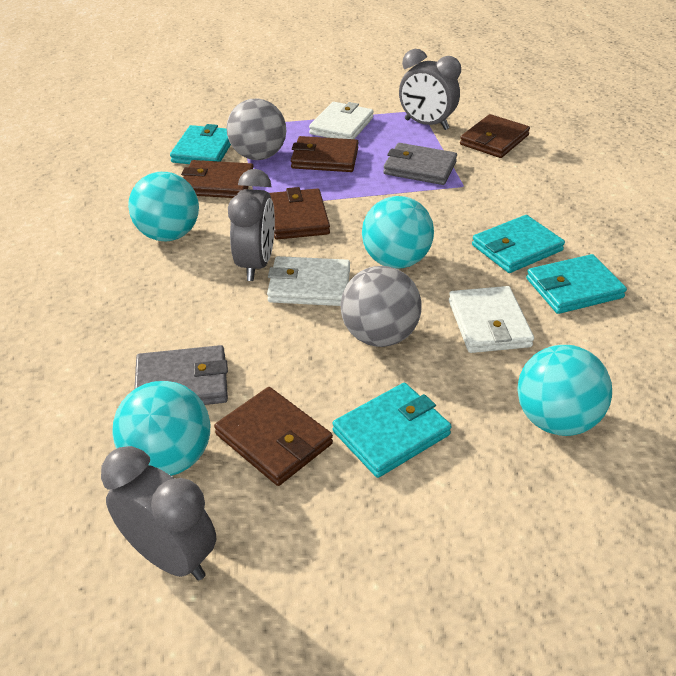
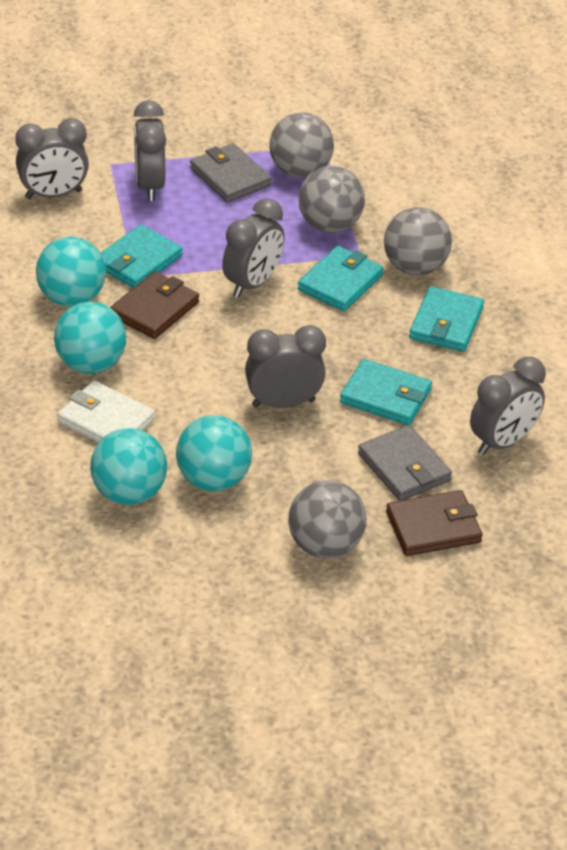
brown wallet: [181,160,254,198] [214,387,333,486] [270,187,330,239] [291,136,359,172] [460,114,530,158] = 5 -> [110,271,199,339] [386,490,483,556] = 2
grey ball: [227,98,286,160] [341,266,421,347] = 2 -> [269,113,334,178] [288,480,366,559] [299,166,365,233] [384,207,452,276] = 4
grey clock: [101,446,217,581] [228,169,275,281] [399,49,461,130] = 3 -> [15,118,89,199] [134,100,166,201] [222,198,284,298] [245,325,326,408] [470,357,546,455] = 5
white wallet: [267,256,350,306] [309,102,374,139] [449,286,534,353] = 3 -> [57,380,155,443] = 1

